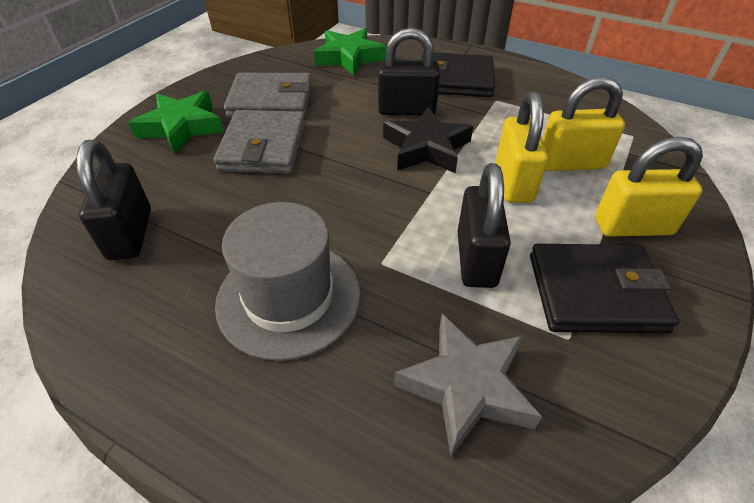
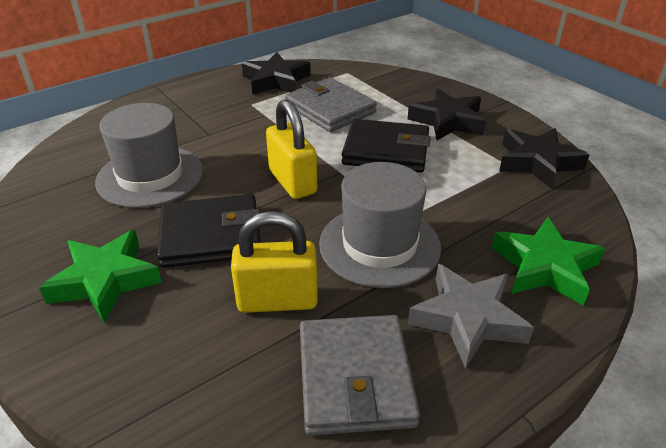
black padlock: [76,140,151,260] [378,28,440,116] [458,163,511,288] = 3 -> none = 0
black star: [383,107,473,173] = 1 -> [242,52,311,95] [408,88,486,141] [499,128,589,189] = 3
grey hat: [215,202,361,361] = 1 -> [95,103,203,208] [319,162,441,288] = 2
yellow padlock: [496,91,548,203] [542,76,625,171] [595,137,703,237] = 3 -> [231,211,318,313] [266,99,317,199] = 2

